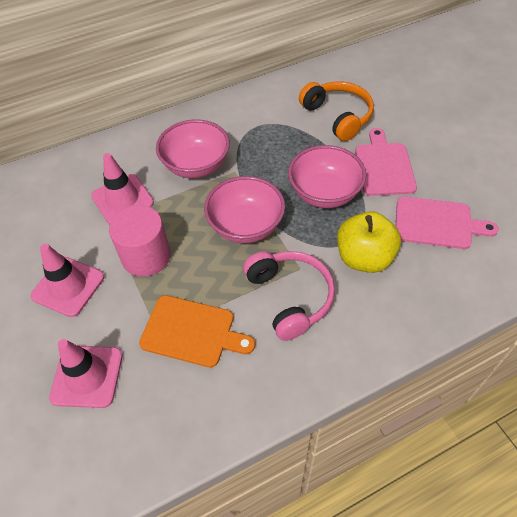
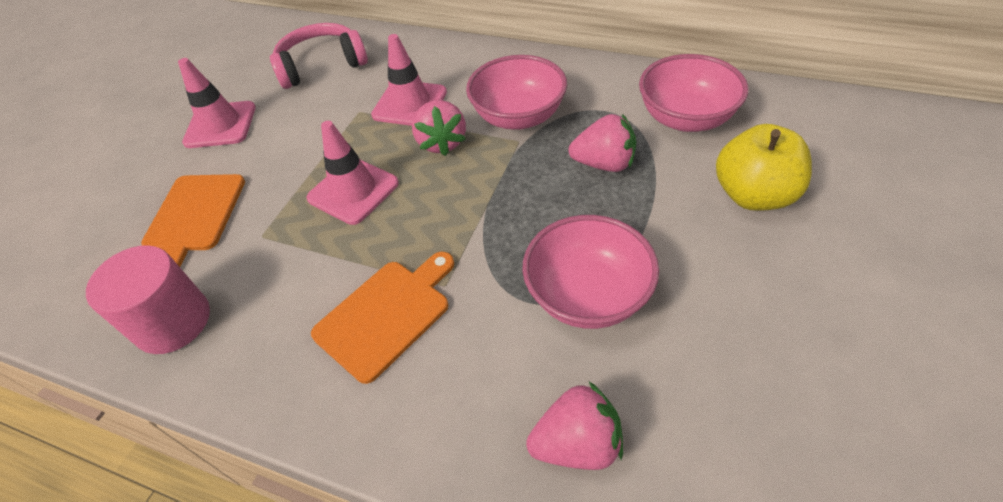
orange cutting board: [139,295,255,368] = 1 -> [141,174,245,267] [311,252,454,384] = 2
orange headphones: [299,81,374,141] = 1 -> none = 0
pink cutting board: [355,128,417,196] [396,196,499,249] = 2 -> none = 0
pink strawberry: none = 0 -> [412,100,466,156] [526,382,623,470] [568,114,636,172] = 3

